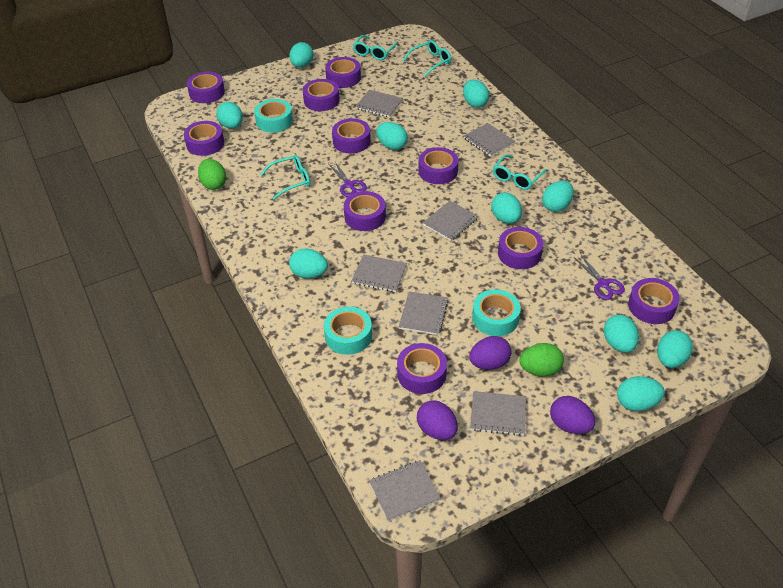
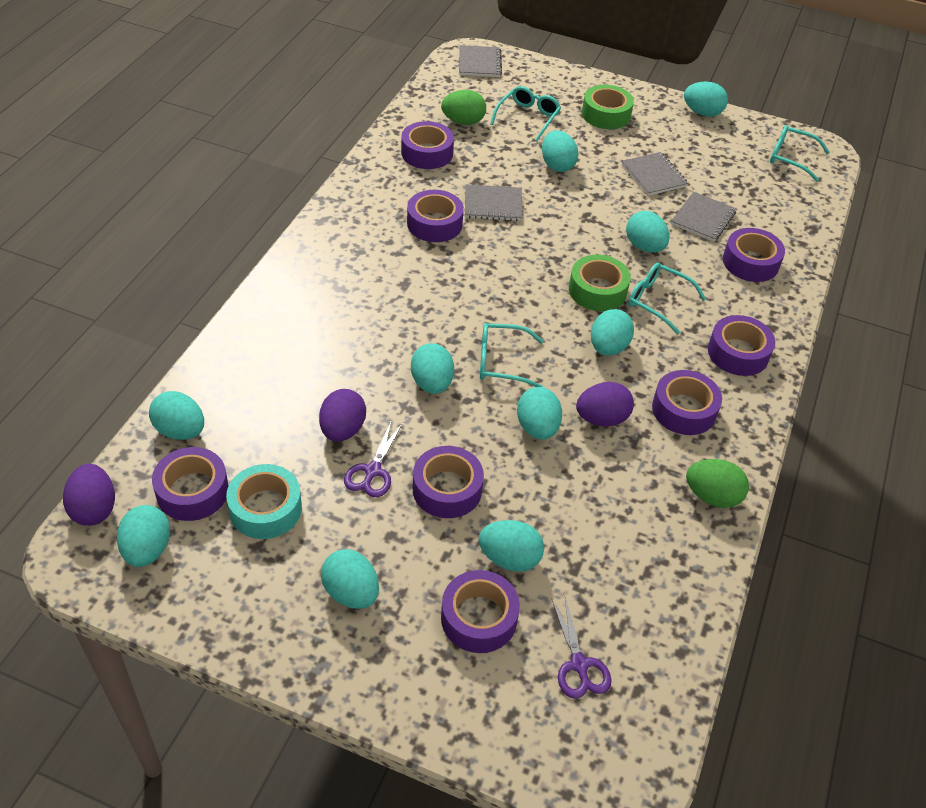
green tape: none = 0 -> [569,255,631,311] [582,85,634,129] = 2
grey notebook: [352,254,407,292] [355,90,403,117] [369,460,441,522] [399,291,449,335] [423,201,478,241] [464,123,515,157] [470,391,526,436] = 7 -> [459,45,502,77] [465,184,522,221] [622,152,688,196] [671,192,736,242] = 4
purple tape: [184,121,224,156] [187,71,225,103] [303,79,340,111] [325,57,361,88] [332,118,371,153] [344,191,386,231] [397,343,447,394] [418,147,458,184] [498,227,543,269] [628,278,680,324] = 10 -> [152,447,229,521] [401,121,454,169] [407,190,464,242] [413,446,484,518] [441,570,520,653] [652,370,722,435] [708,315,775,376] [723,228,785,282] = 8
turquoise tape: [254,99,293,133] [324,307,372,355] [472,289,521,336] = 3 -> [226,464,302,539] = 1

